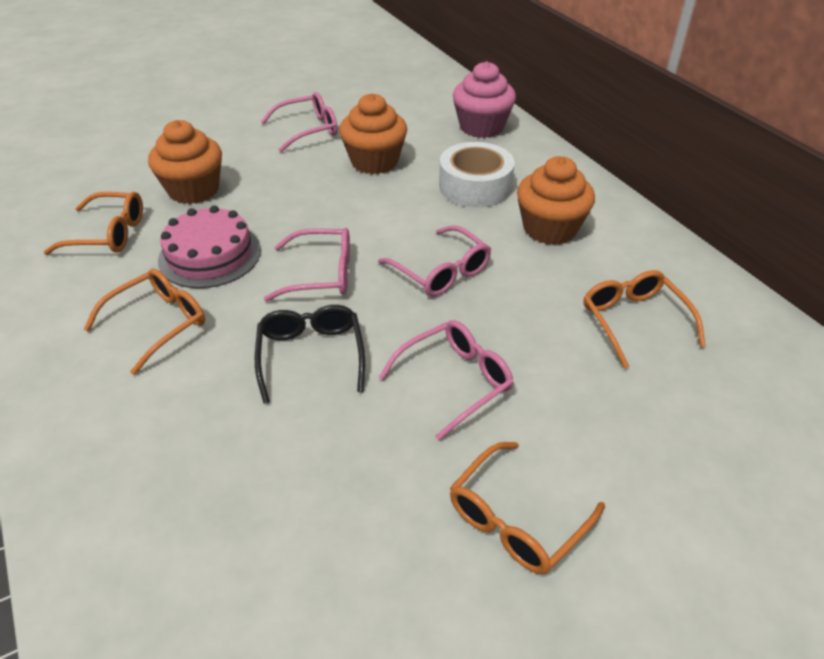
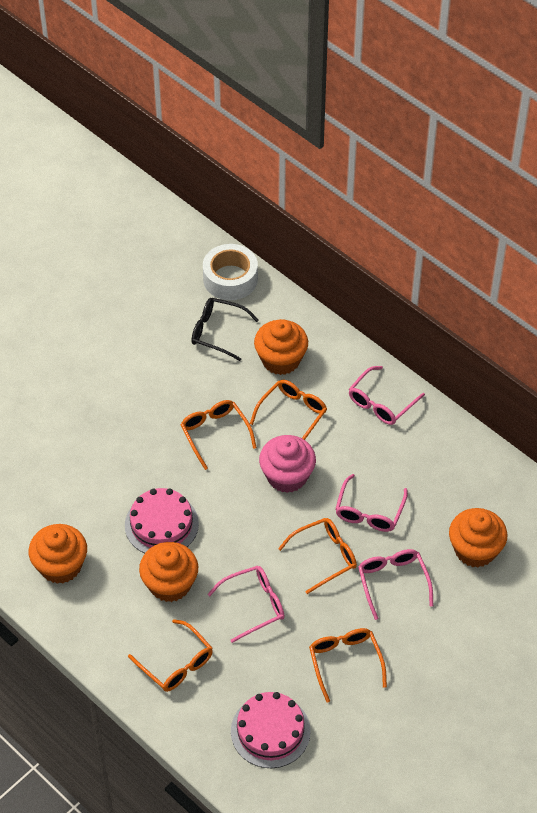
orange cupcake: [148,120,222,204] [339,93,407,174] [517,156,595,245] = 3 -> [28,524,87,584] [139,542,198,602] [254,319,308,375] [449,508,508,568] = 4
orange glasses: [44,192,143,255] [84,269,205,375] [450,442,605,574] [583,270,706,369] = 4 -> [128,619,213,692] [180,400,257,470] [250,380,327,440] [278,518,357,594] [309,628,387,702] = 5
pink cake: [158,205,261,288] = 1 -> [125,488,199,553] [231,692,311,768] = 2

